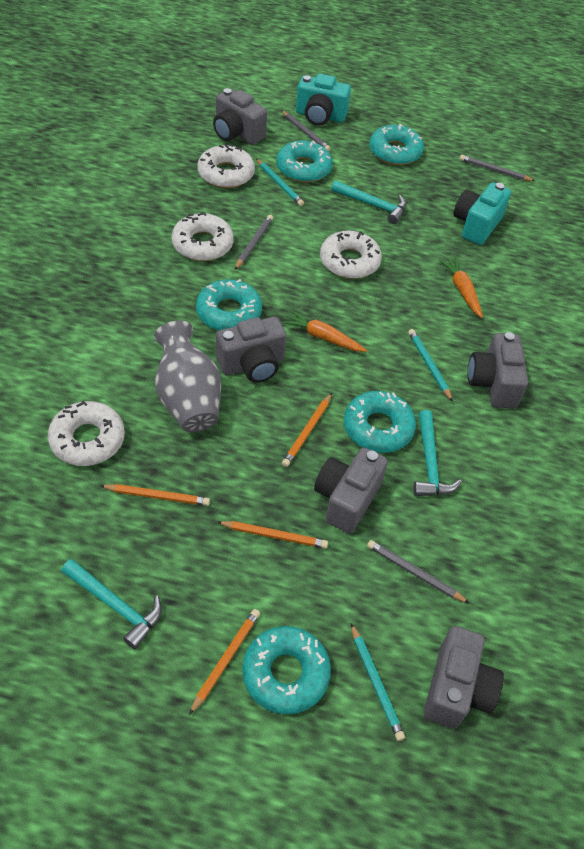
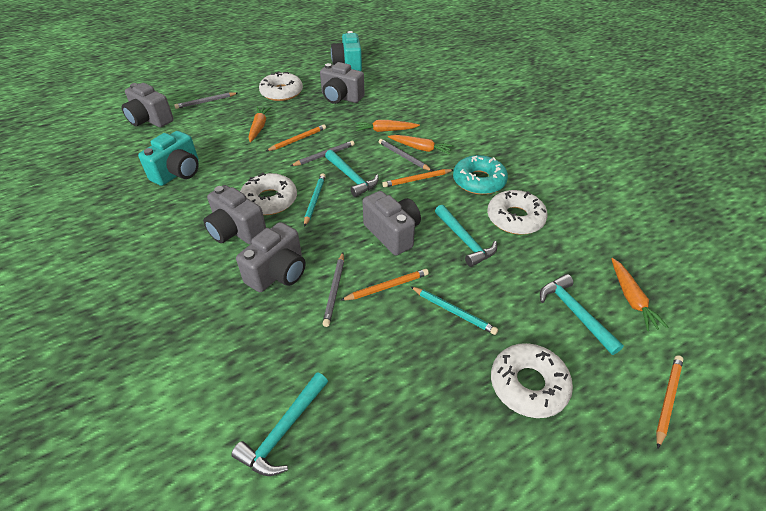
grey vase: [154,321,221,432] = 1 -> none = 0
orange carrot: [282,310,367,352] [439,257,483,318] = 2 -> [248,107,271,142] [355,120,420,132] [388,135,454,155] [611,258,669,331] = 4
turquoise donut: [196,279,262,331] [242,626,331,715] [276,140,333,183] [344,391,416,453] [369,124,424,165] = 5 -> [453,155,508,195] = 1
turquoise hammer: [61,559,162,649] [331,180,406,224] [413,410,462,496] = 3 -> [231,372,328,476] [325,150,379,197] [435,205,497,267] [540,274,624,355] = 4
turquoise pencil: [256,159,304,206] [351,623,405,741] [408,329,453,402] = 3 -> [304,173,326,227] [410,286,498,335] = 2

